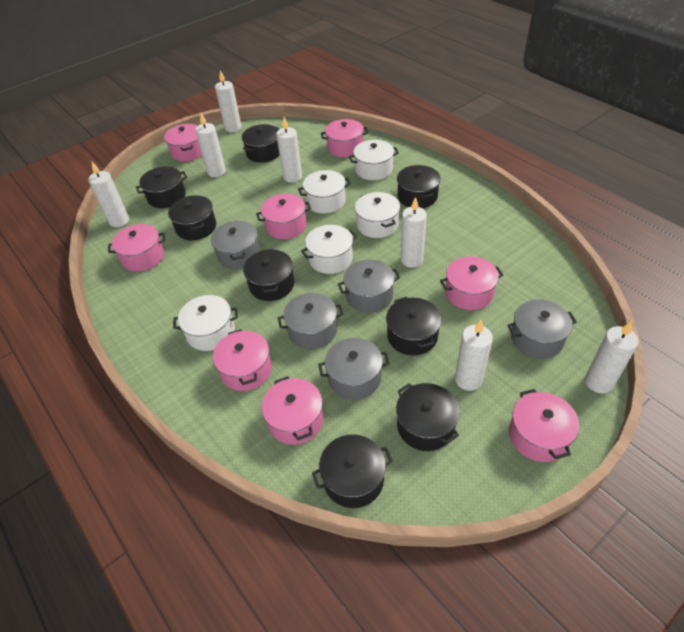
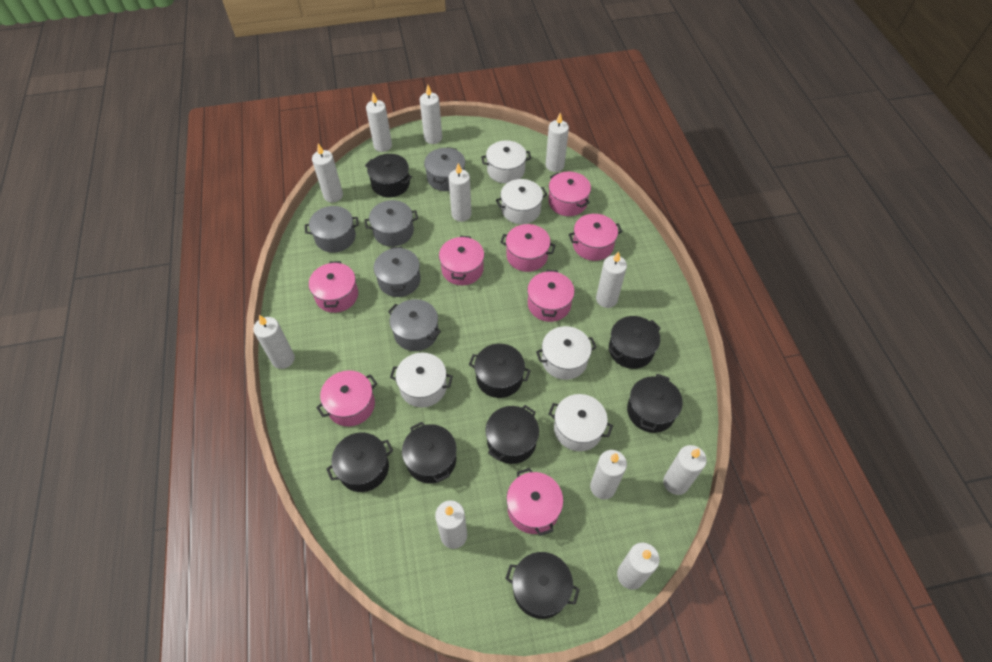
white candle: [88,162,129,227] [195,113,226,177] [215,70,242,132] [276,117,302,183] [401,197,427,268] [455,320,493,391] [585,321,638,393] = 7 -> [253,315,295,369] [312,143,343,202] [366,93,392,152] [420,85,442,144] [435,500,467,549] [448,163,472,222] [546,113,569,172] [590,450,627,499] [596,251,627,308] [617,542,660,590] [663,445,707,495] = 11

